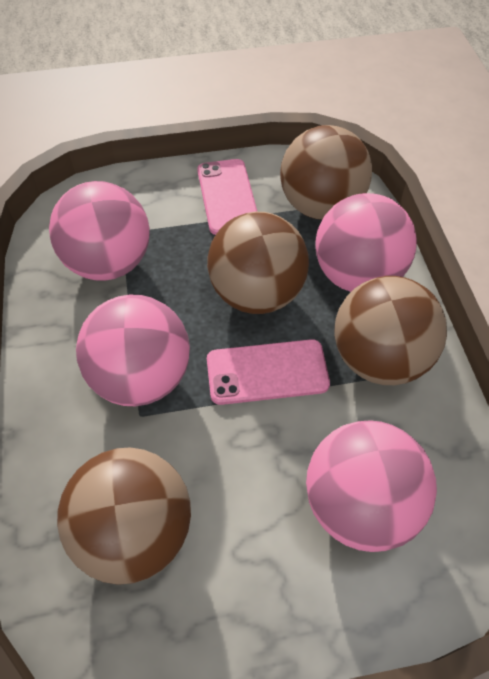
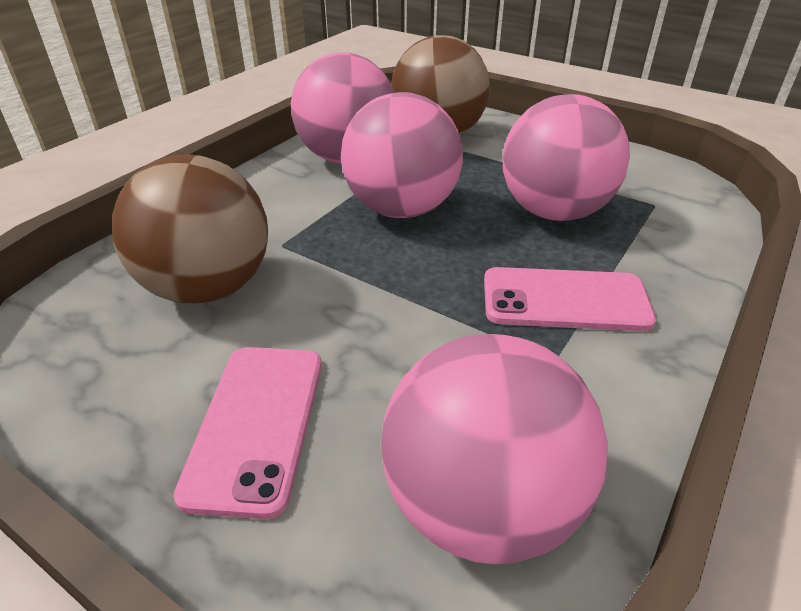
brown ball: [57,448,191,585] [207,212,309,314] [280,125,372,220] [334,276,447,385] = 4 -> [112,155,268,304] [391,35,490,135] = 2

